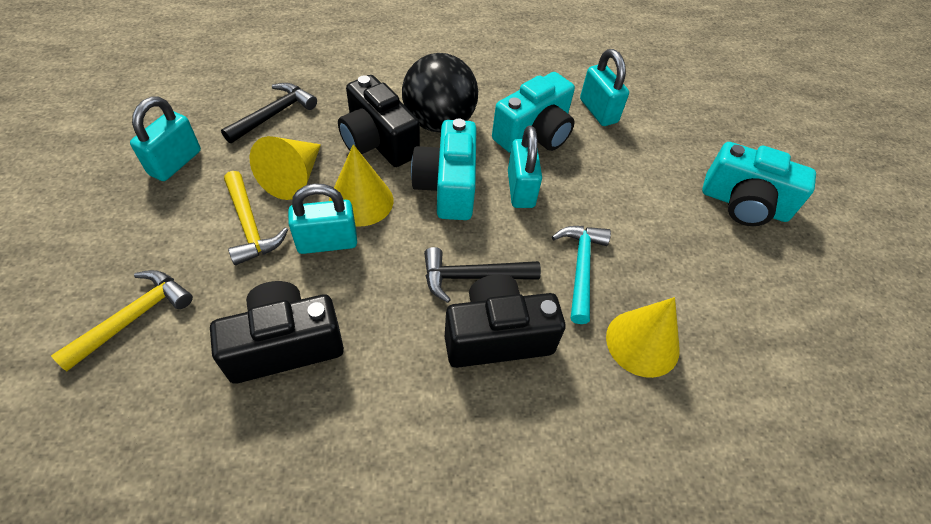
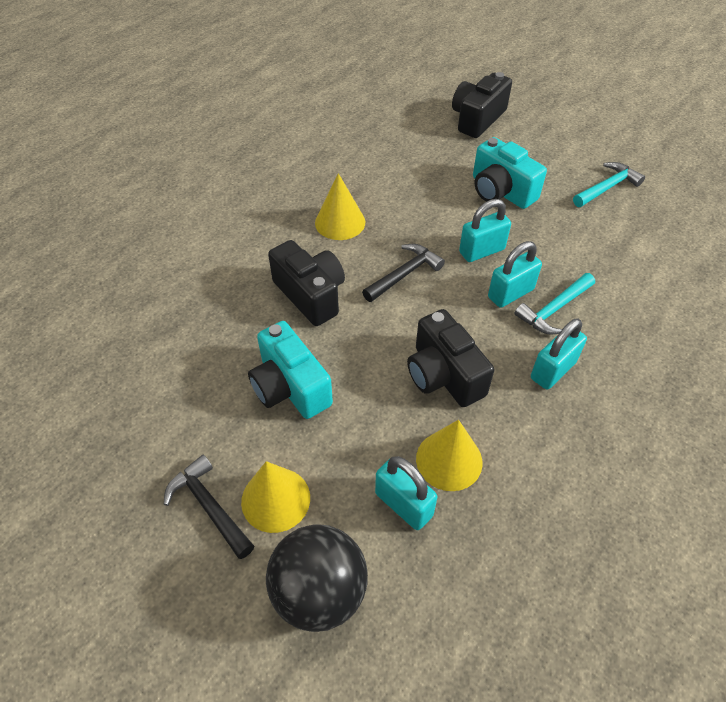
turquoise camera: [411,119,476,220] [492,72,575,153] [702,142,816,226] = 3 -> [248,321,333,419] [473,137,547,209] = 2
turquoise hammer: [552,226,611,324] = 1 -> [514,273,595,334] [573,162,645,207] = 2
yellow hammer: [51,270,193,371] [224,171,288,265] = 2 -> none = 0

